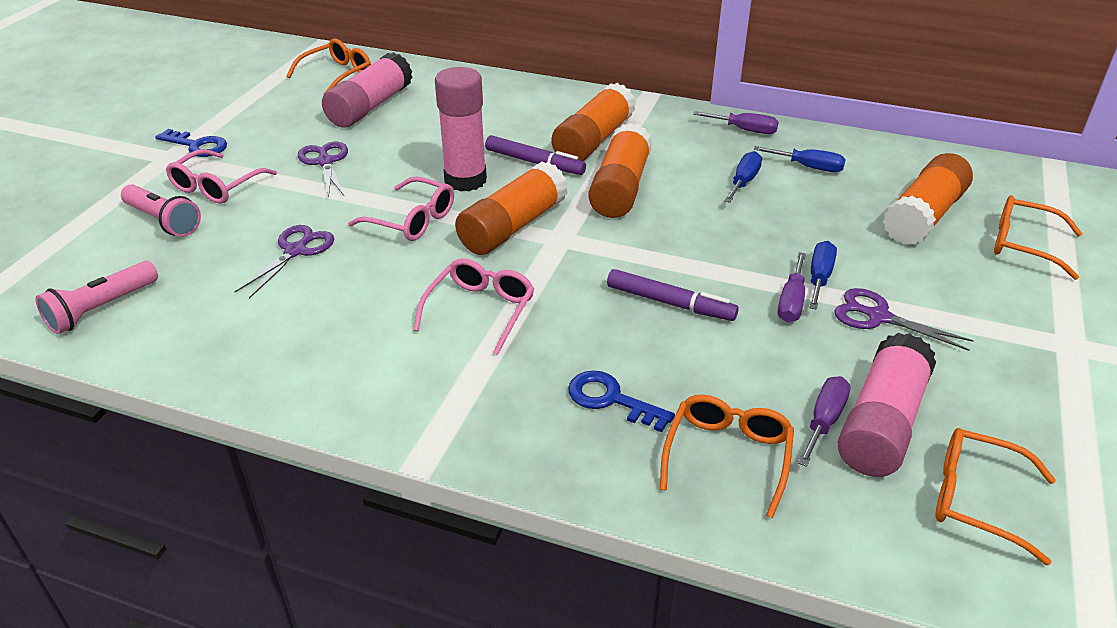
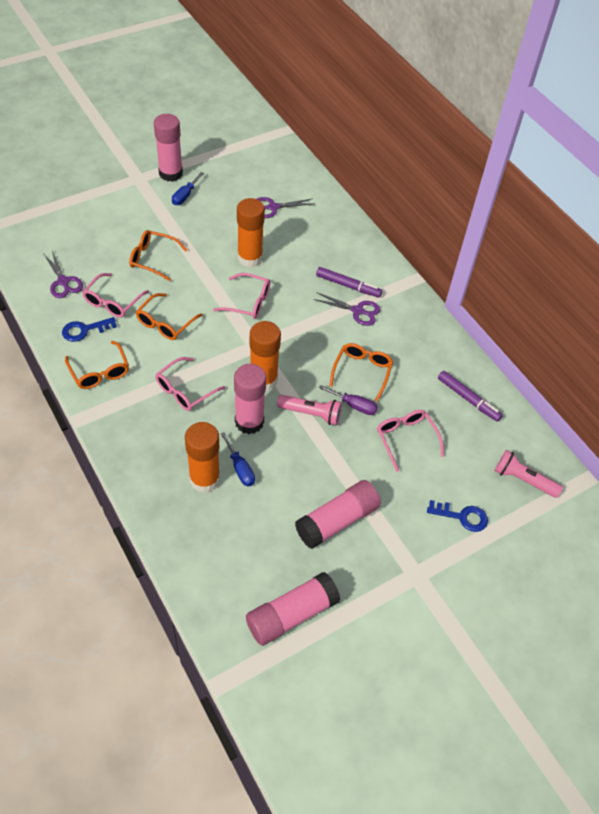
blue screwdriver: [724,151,762,203] [753,146,846,172] [809,241,837,310] = 3 -> [172,172,204,205] [221,432,255,486] = 2
orange glue stick: [455,162,568,255] [552,83,636,161] [588,123,653,218] [883,153,973,245] = 4 -> [185,422,220,493] [237,198,265,267] [250,321,281,391] = 3
pink glasses: [166,149,277,204] [348,177,454,241] [413,258,535,355] = 3 -> [82,273,149,318] [155,357,225,411] [213,273,270,319] [377,410,444,472] = 4
pink glue stick: [322,52,413,127] [435,67,487,192] [837,333,936,477] = 3 -> [154,114,183,182] [234,364,266,434] [246,572,341,646] [295,480,381,549] = 4
purple screwdriver: [693,111,779,134] [778,252,806,322] [798,376,851,467] = 3 -> [319,385,378,415] = 1

